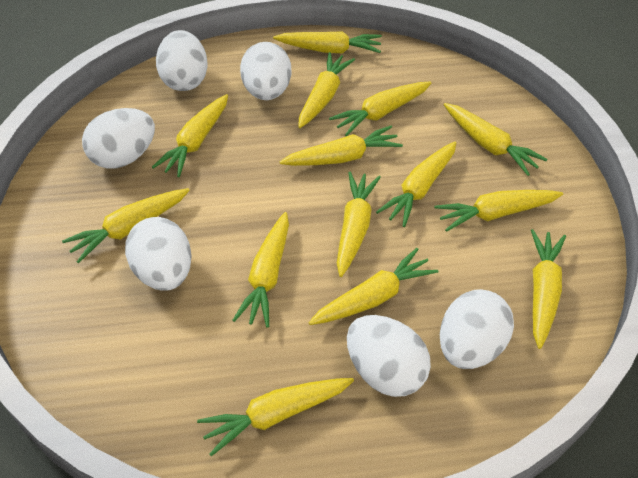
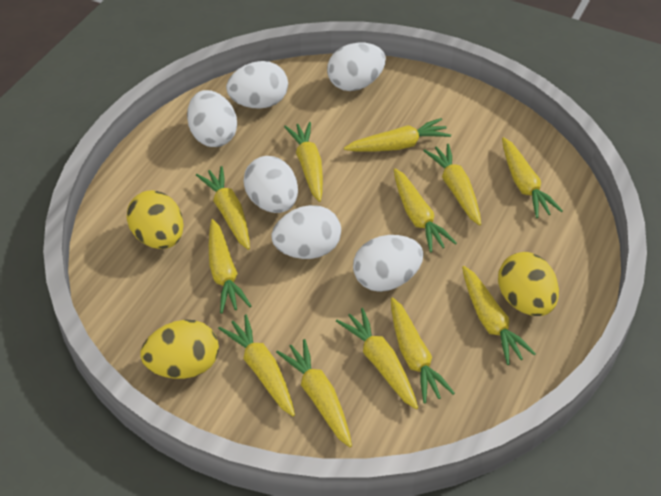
yellow carrot: [62,188,190,263] [152,94,228,177] [197,378,354,456] [233,212,289,328] [273,31,382,53] [280,125,403,166] [298,52,355,128] [309,248,438,325] [329,81,431,136] [337,172,381,277] [376,142,456,227] [435,190,563,232] [444,103,548,176] [531,229,566,349] = 14 -> [196,166,250,250] [209,219,251,313] [218,314,295,417] [276,339,352,447] [284,122,323,202] [336,308,418,409] [344,118,451,152] [391,297,455,403] [394,169,457,253] [423,144,481,226] [462,266,536,365] [502,137,563,218] = 12
yellow egg: none = 0 -> [126,190,184,249] [140,320,219,379] [498,252,559,316] = 3

